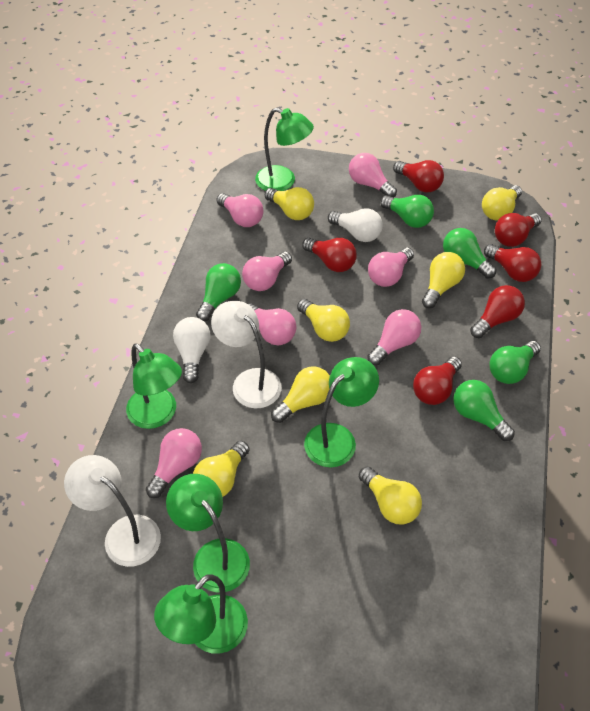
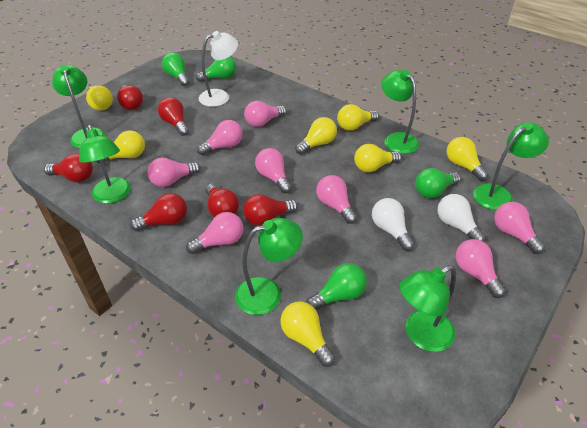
green lamp: [126,343,182,429] [154,574,248,654] [166,474,250,593] [255,108,314,191] [304,357,379,468] = 5 -> [52,65,105,148] [79,125,131,204] [235,218,303,315] [382,70,419,154] [400,265,456,352] [473,123,549,210] = 6
green light bulb: [196,263,241,321] [380,195,434,228] [443,228,496,279] [453,380,515,441] [490,341,541,384] = 5 -> [162,53,189,86] [196,57,236,82] [306,263,367,311] [415,168,461,198] = 4
pink light bulb: [146,428,202,498] [216,193,264,227] [242,251,292,291] [248,304,296,345] [349,153,397,197] [367,309,421,366] [368,247,414,287] = 7 -> [147,158,201,187] [186,212,243,254] [197,120,243,155] [244,101,287,127] [255,148,292,193] [316,175,357,224] [456,239,506,298] [494,202,545,254] = 8
white lamp: [64,455,161,567] [211,301,282,409] = 2 -> [199,31,238,107] = 1

